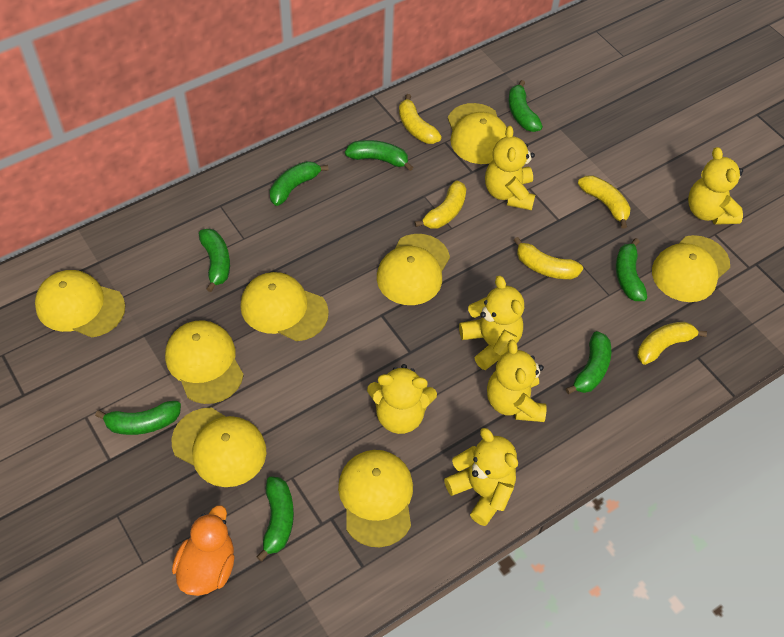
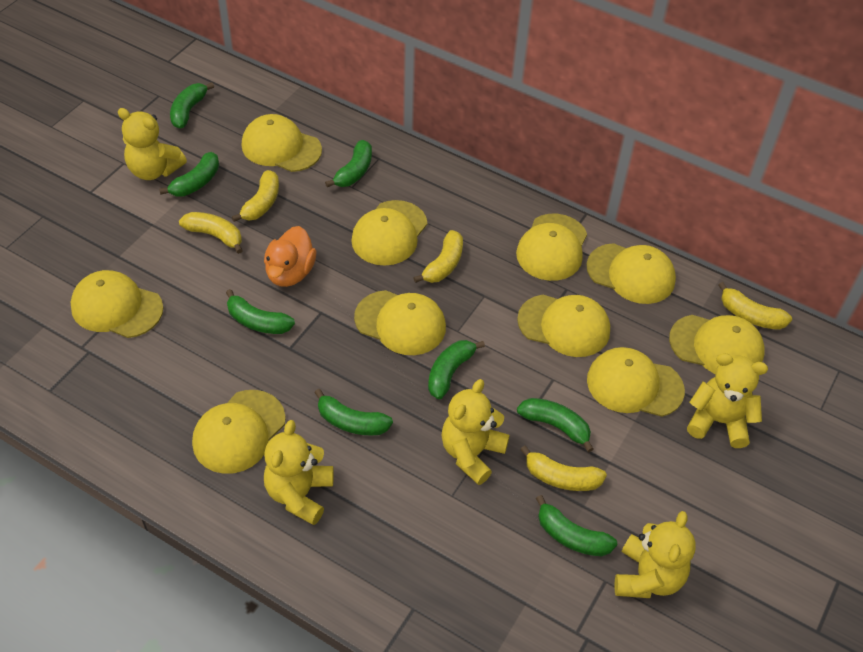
yellow cap: [35,270,125,337] [165,320,244,404] [172,408,267,487] [240,272,329,341] [338,450,413,547] [377,234,450,305] [448,103,507,164] [652,235,730,302] = 8 -> [70,270,163,338] [192,390,286,474] [242,114,322,172] [351,200,427,266] [354,290,446,355] [516,214,587,281] [517,295,610,357] [587,243,676,304] [587,347,685,417] [669,315,765,374] = 10
yellow teddy bear: [367,364,437,434] [444,428,518,526] [459,276,524,370] [485,126,535,210] [487,340,547,422] [688,147,743,225] = 6 -> [118,108,187,180] [264,420,334,525] [441,379,510,485] [614,511,696,598] [687,353,768,448] = 5

